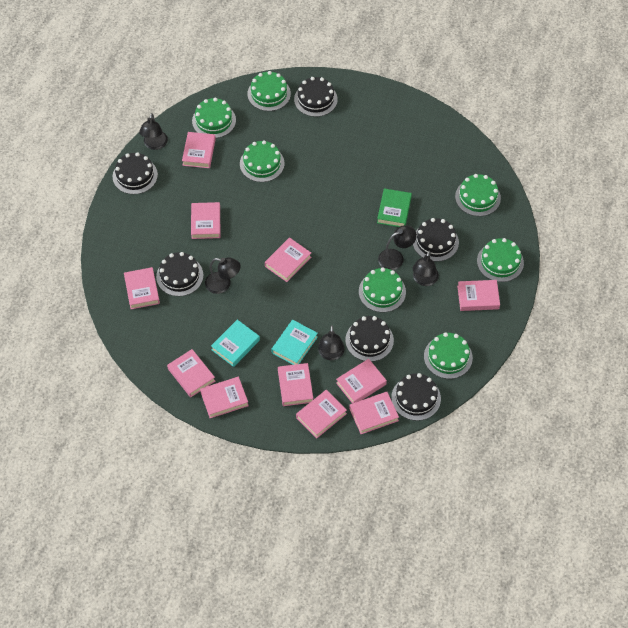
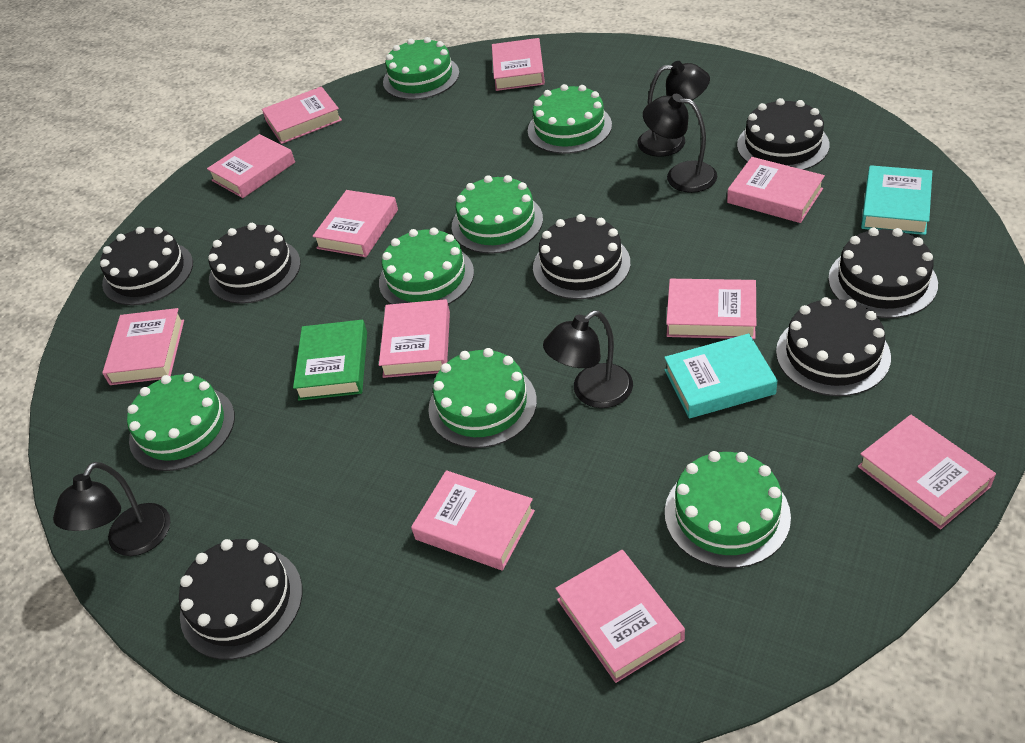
black cake: [113,152,158,194] [156,252,203,296] [294,77,338,117] [345,316,394,362] [391,373,441,421] [413,218,459,262] = 6 -> [100,226,193,305] [179,539,302,660] [208,223,301,304] [533,214,630,299] [737,98,829,170] [776,297,891,396] [828,228,938,318] = 7
black lamp: [139,113,168,150] [205,257,241,294] [318,325,345,360] [378,225,417,270] [412,251,439,286] = 5 -> [53,462,170,556] [543,310,633,408] [637,61,710,157] [643,94,717,193] = 4

